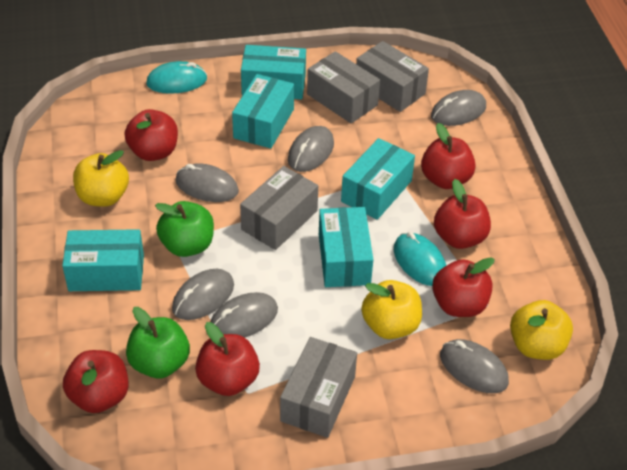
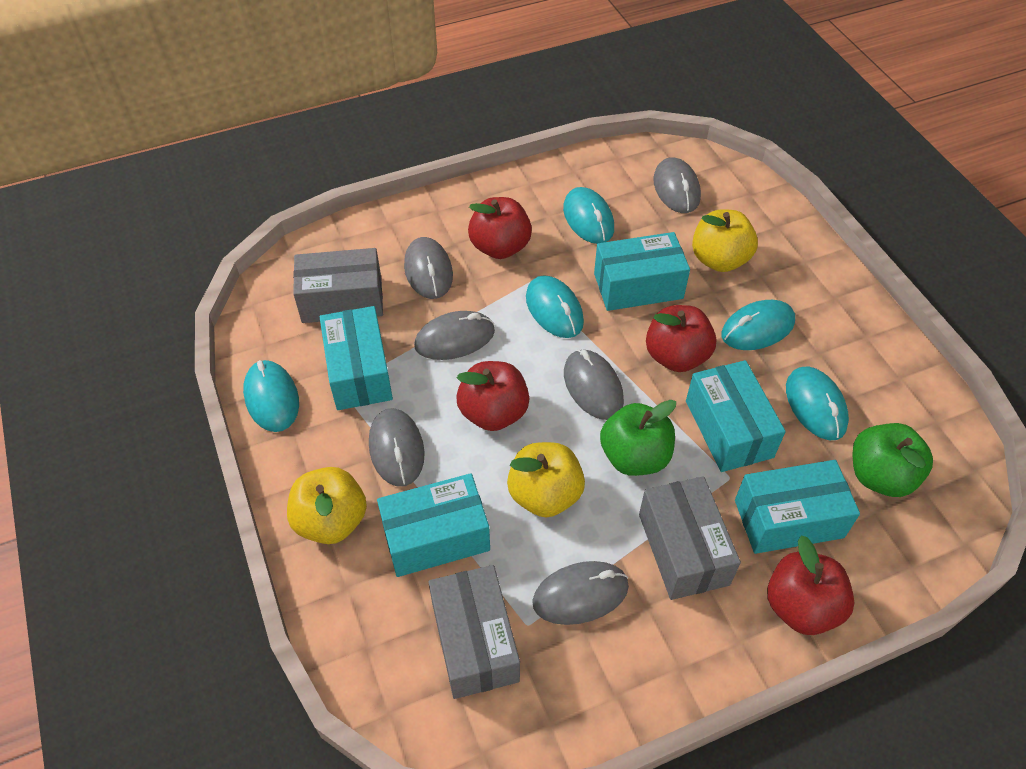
grey box: [240,166,318,250] [280,337,357,438] [307,51,380,123] [356,41,429,112] = 4 -> [293,248,383,323] [428,565,520,699] [639,476,741,600] = 3
red apple: [63,350,129,413] [125,109,178,161] [195,322,260,396] [421,123,476,189] [432,257,495,317] [434,179,491,249] = 6 -> [456,361,530,431] [468,197,532,259] [646,305,716,372] [767,535,854,635] = 4
turquoise mouse: [146,61,207,94] [394,232,446,286] = 2 -> [243,360,299,432] [526,275,584,338] [563,187,614,244] [722,300,795,350] [786,367,849,440] = 5

